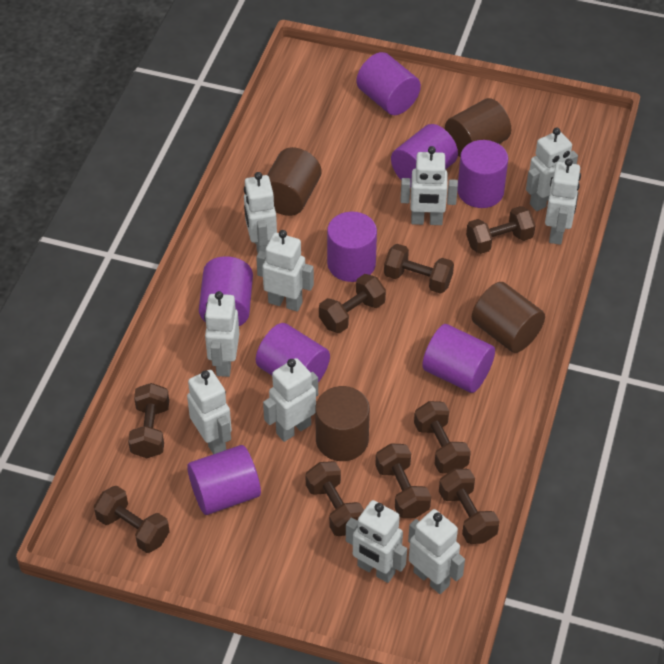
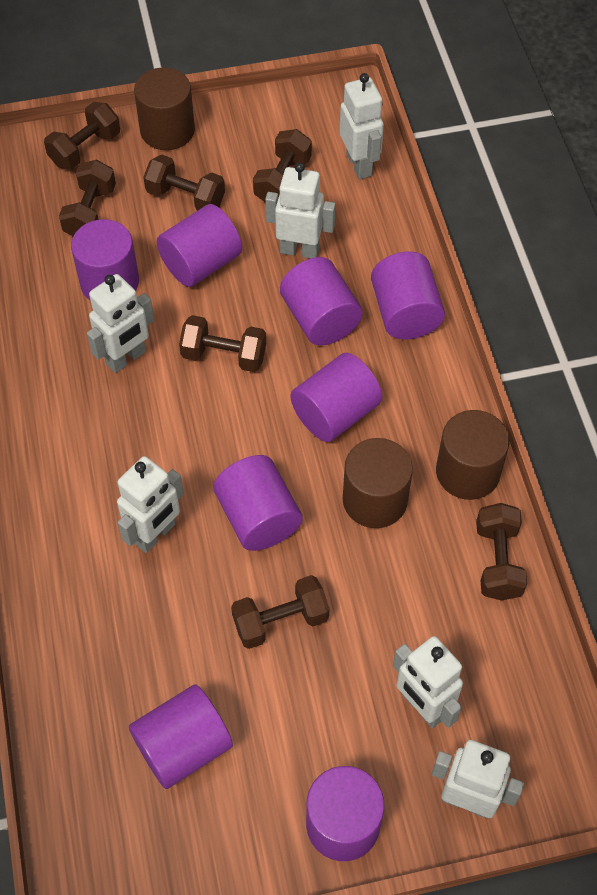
brown cylinder: [267,147,321,216] [315,386,370,461] [445,98,511,157] [472,282,545,353] = 4 -> [134,67,195,150] [343,438,413,528] [436,410,509,500] = 3
brown dumbbell: [94,486,170,553] [128,383,169,458] [306,461,364,536] [319,274,386,333] [375,443,431,518] [384,244,454,294] [414,401,471,473] [439,469,500,544] [466,206,536,254] = 9 -> [44,102,120,170] [59,160,116,236] [143,155,225,211] [179,315,266,372] [231,575,329,649] [253,129,312,202] [476,503,527,601] = 7
white robot: [187,370,232,454] [204,291,239,377] [244,172,277,253] [256,230,314,312] [263,358,318,442] [346,500,407,583] [400,146,458,225] [408,509,465,594] [526,128,578,211] [545,158,581,245] = 10 -> [87,274,154,373] [117,456,184,553] [265,162,335,258] [340,73,384,179] [393,636,463,728] [432,740,524,818] = 6

